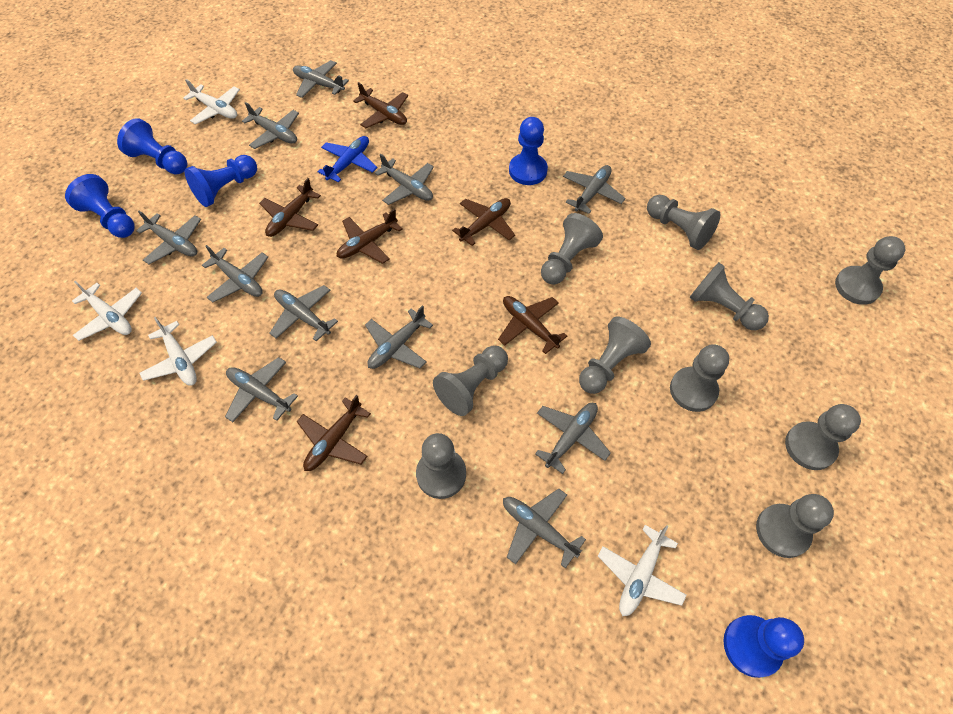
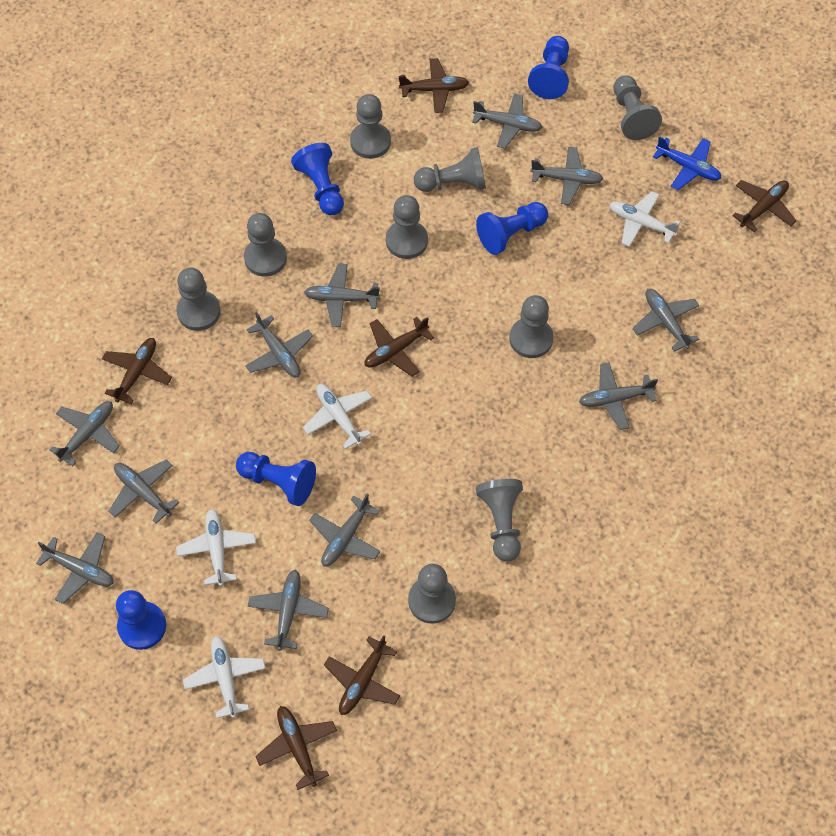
grey pawn: [416,433,466,499] [433,346,508,416] [541,213,603,285] [579,317,651,394] [647,195,720,250] [670,344,729,412] [689,262,769,330] [756,494,834,558] [785,404,861,470] [835,236,906,305] = 10 -> [176,268,221,331] [244,213,287,277] [350,94,391,159] [386,195,428,259] [408,564,456,624] [414,147,486,192] [476,479,523,561] [509,295,554,358] [613,75,662,140] = 9

